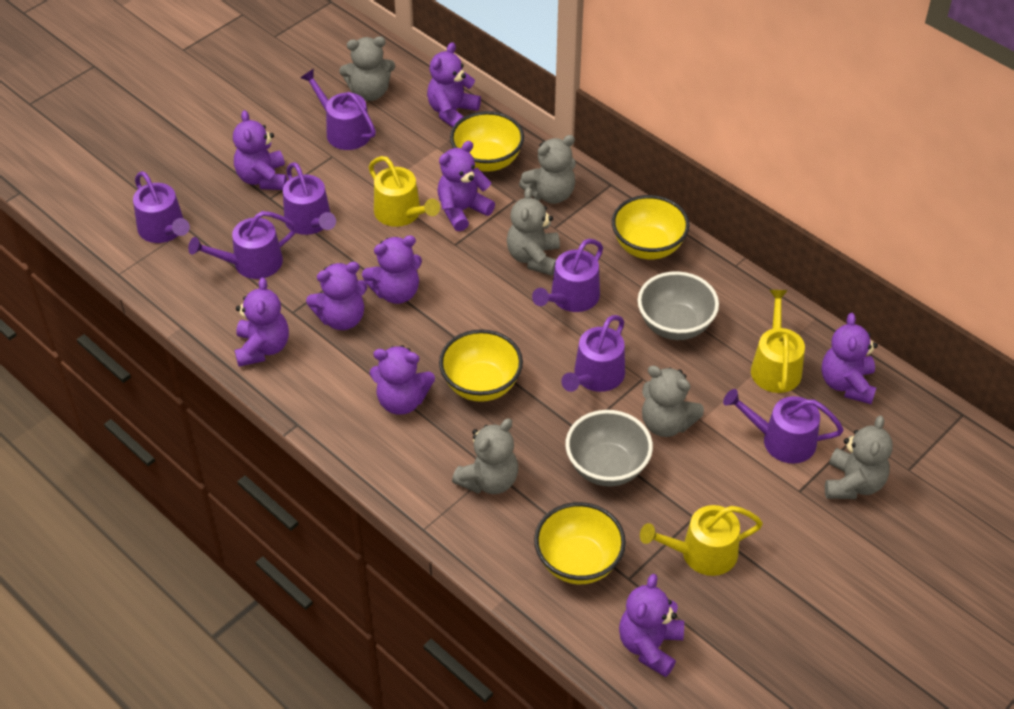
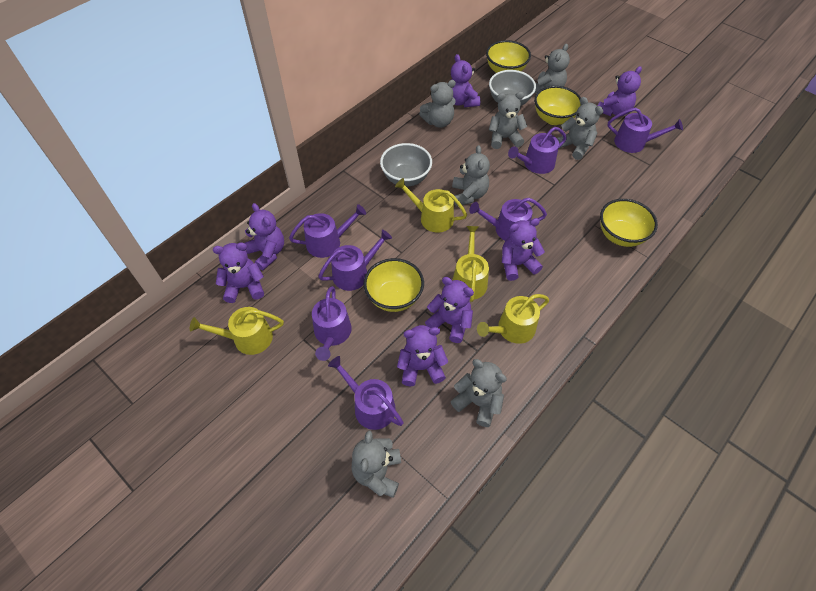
grey teddy bear: [339,36,395,101] [452,418,518,494] [507,187,560,276] [519,135,576,204] [642,366,704,437] [825,415,893,499] = 6 -> [352,431,401,498] [419,80,456,128] [451,359,507,427] [452,145,490,206] [489,92,527,149] [534,44,570,93] [557,97,603,160] = 7
purple teddy bear: [233,110,287,190] [235,277,289,367] [306,262,367,330] [362,235,422,304] [370,345,435,415] [427,42,481,127] [437,141,495,231] [619,574,684,677] [822,313,878,404] = 9 -> [213,242,264,303] [245,203,284,270] [397,325,448,387] [425,277,474,343] [451,54,480,107] [502,218,545,281] [598,66,642,116] = 7
yellow watering can: [369,156,440,227] [640,505,763,576] [751,290,805,393] = 3 -> [190,307,284,355] [395,178,467,233] [452,226,489,302] [477,294,549,344] = 4

